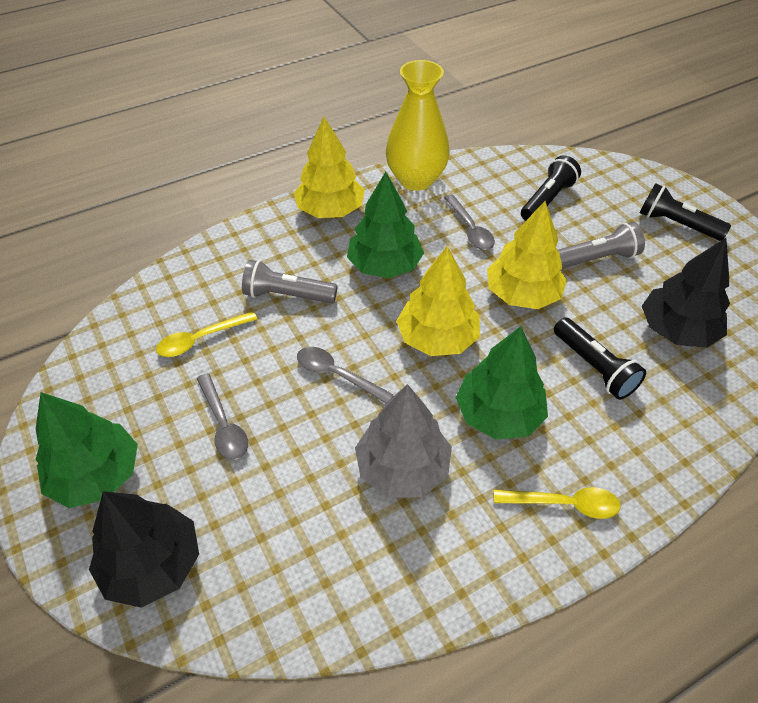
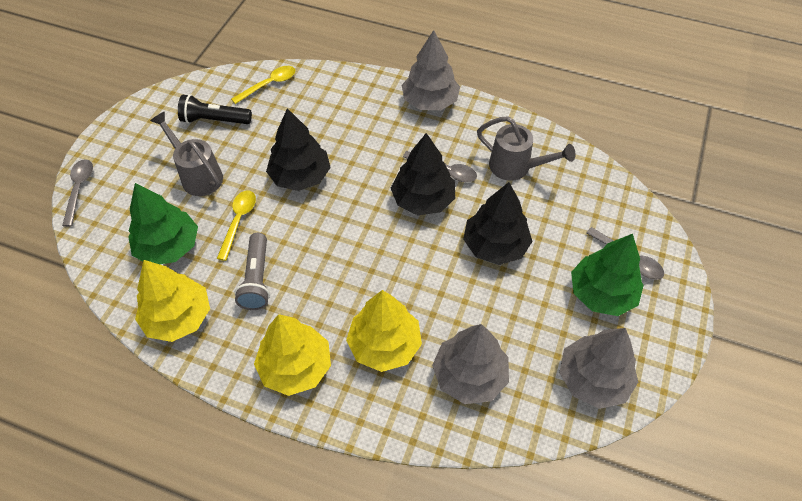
black flashlight: [521,155,581,221] [554,317,646,400] [639,183,731,241] = 3 -> [178,94,252,124] = 1
black tree: [89,491,199,608] [642,238,730,348] = 2 -> [266,108,331,191] [391,133,455,215] [463,182,532,265] = 3
green tree: [35,392,138,508] [347,172,424,278] [455,326,548,440] = 3 -> [128,183,198,264] [571,234,644,316] = 2
grey flashlight: [242,260,337,303] [558,222,645,269] = 2 -> [234,233,270,310] = 1
grey tree: [355,384,452,498] = 1 -> [402,30,460,110] [432,324,509,404] [559,328,638,409] = 3
grey watering can: none = 0 -> [150,112,223,196] [477,116,576,181] = 2
yellow vase: [386,60,450,191] = 1 -> none = 0

